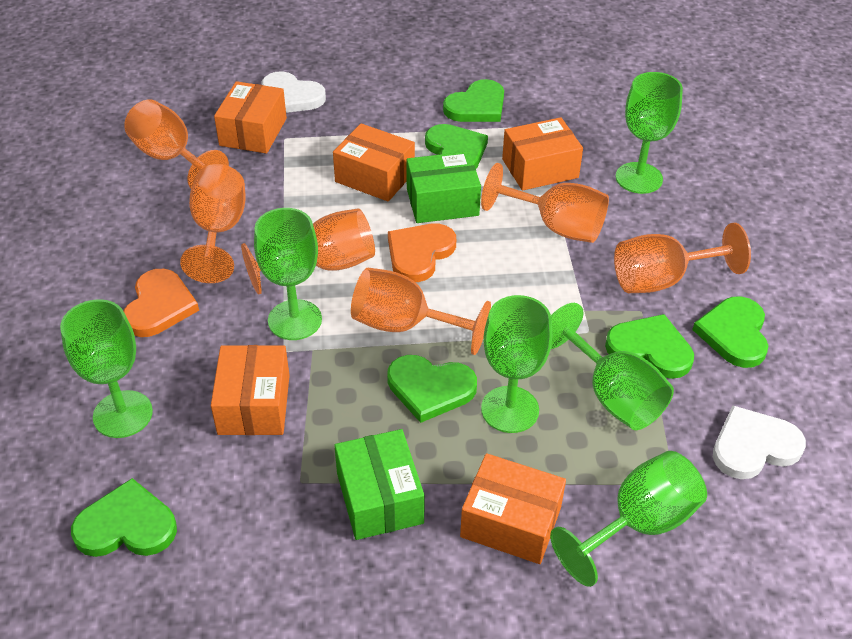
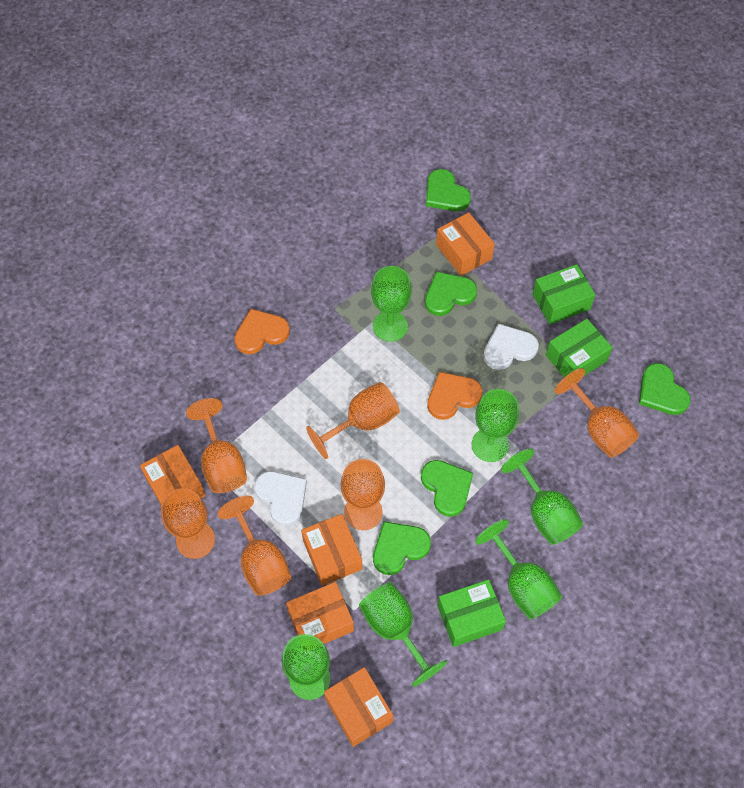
green box: [334,429,425,540] [406,151,481,223] = 2 -> [437,579,506,647] [532,264,595,324] [546,319,613,377] = 3
green heart: [71,478,177,557] [387,355,477,423] [425,124,488,169] [443,79,504,122] [605,314,694,379] [692,296,768,368] = 6 -> [373,521,431,575] [421,460,473,517] [425,272,477,316] [426,169,471,211] [639,363,690,415] = 5

